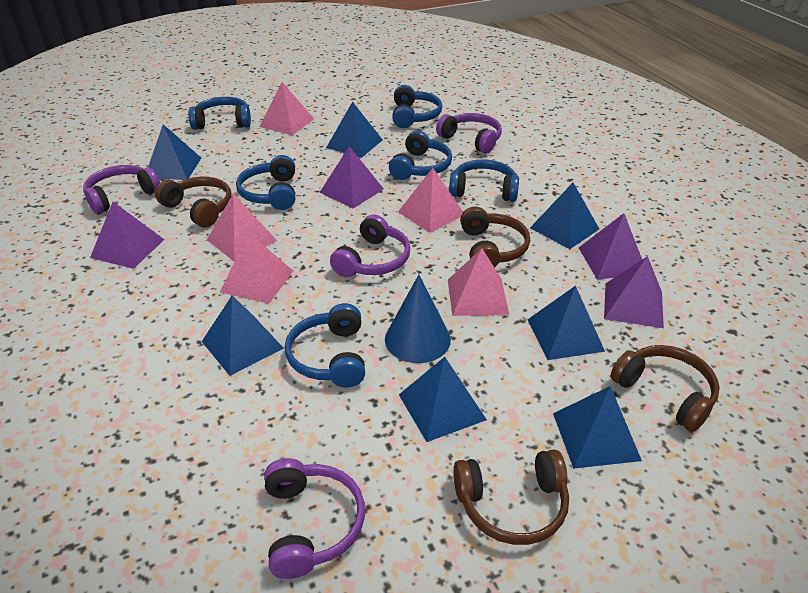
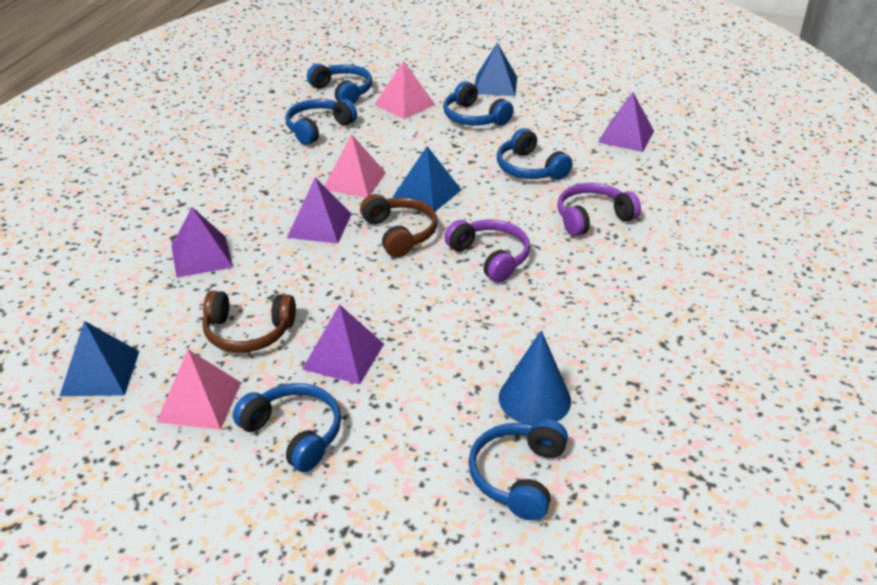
blue pyramid: [148,124,201,180] [202,295,284,376] [326,101,382,158] [399,357,487,442] [527,286,605,360] [530,183,599,249] [553,386,642,469] = 7 -> [60,321,139,396] [393,146,461,211] [475,43,517,96] = 3
brown headphones: [155,177,232,227] [453,450,569,545] [460,207,530,268] [611,345,720,432] = 4 -> [202,291,296,353] [360,194,437,257] = 2
pink pyramid: [207,194,277,262] [220,233,293,304] [259,82,314,135] [398,168,463,233] [448,248,509,316] = 5 -> [157,349,241,430] [324,134,386,197] [374,61,435,119] = 3
purple headphones: [83,165,160,214] [264,458,365,579] [330,214,410,277] [436,113,502,154] = 4 -> [445,220,530,283] [557,183,641,236] = 2

